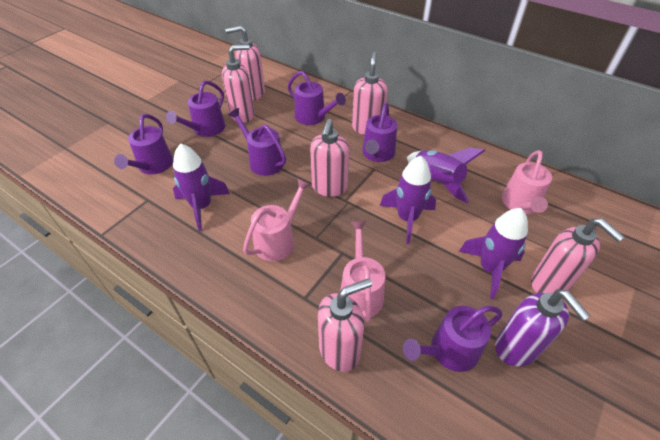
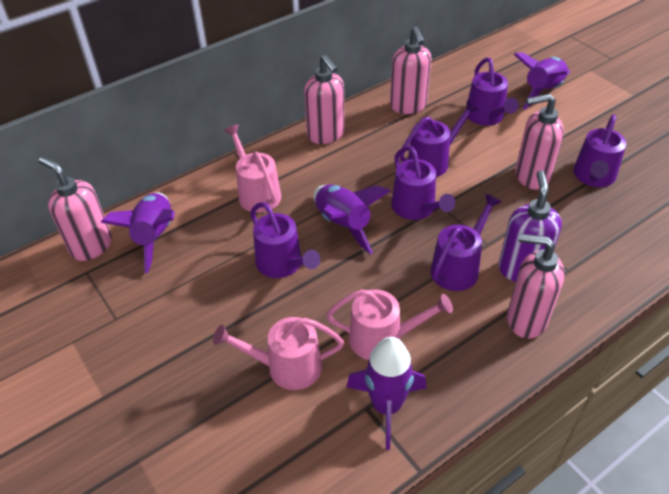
pink soap dispenser: [222,44,255,123] [225,25,265,100] [310,119,349,197] [318,278,372,372] [352,51,388,135] [531,218,625,294] = 6 -> [38,157,112,261] [304,55,345,144] [390,27,431,114] [507,234,565,339] [515,94,564,190] = 5

